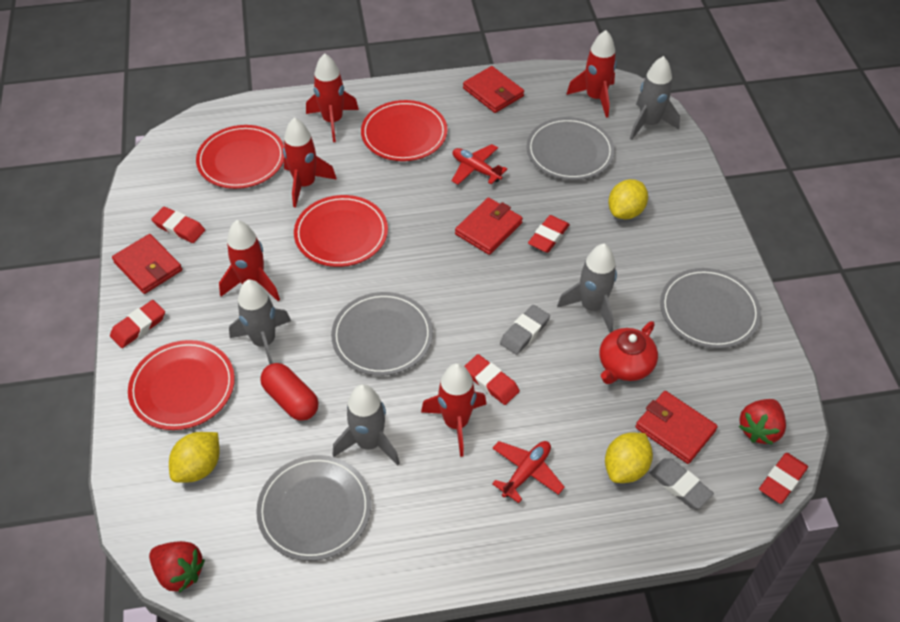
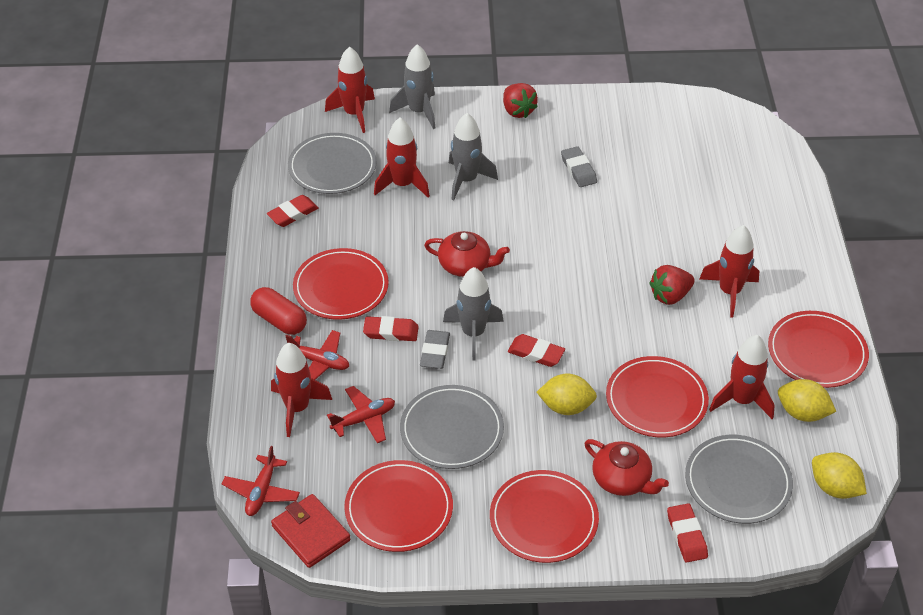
grey plate: [256,455,371,561] [331,292,433,376] [526,117,615,180] [660,268,761,349] = 4 -> [288,133,377,194] [400,385,504,469] [685,435,793,524] = 3
grey rocket: [229,280,291,364] [332,384,400,466] [557,244,617,333] [630,56,680,140] = 4 -> [389,44,435,129] [443,267,504,361] [449,113,498,200] = 3
red eraser: [110,300,165,348] [151,207,205,243] [464,354,520,405] [528,215,570,253] [759,453,808,504] = 5 -> [267,195,318,227] [363,316,419,341] [508,334,565,367] [667,503,708,562] = 4
red plane: [452,144,507,185] [492,441,565,503] = 2 -> [222,446,300,516] [286,330,349,380] [327,386,395,443] = 3
red plate: [128,340,235,430] [196,125,285,189] [294,195,388,267] [361,100,447,161] = 4 -> [293,248,389,320] [344,460,453,552] [490,470,599,563] [606,356,709,437] [768,311,869,388] = 5
red teapot: [600,321,658,384] = 1 -> [424,231,510,277] [584,439,669,496] = 2
red wallet: [112,234,182,294] [455,198,523,255] [463,66,524,113] [635,391,718,464] = 4 -> [271,494,351,568] = 1

